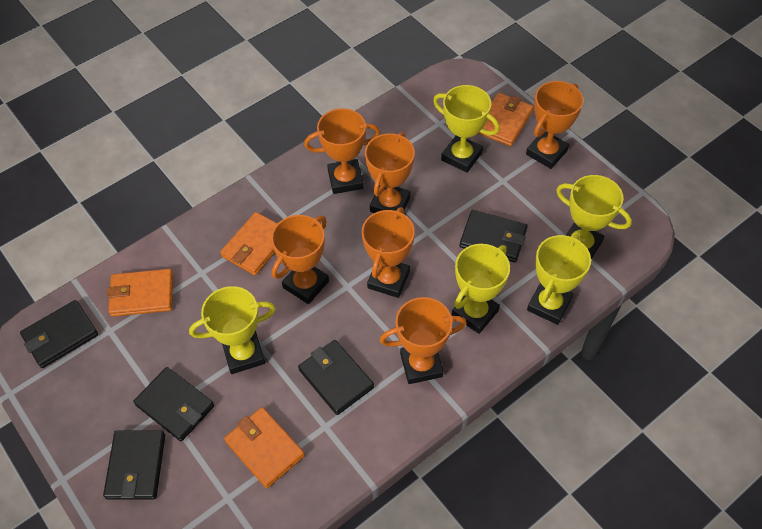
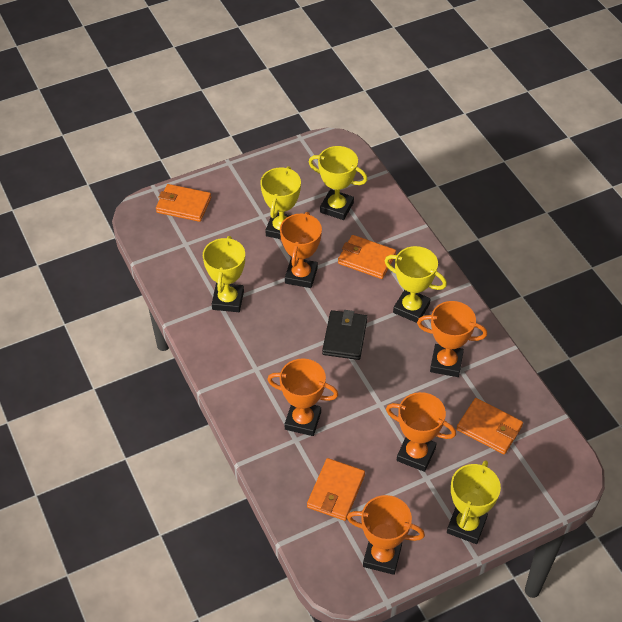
black wallet: [20,300,98,368] [103,430,165,500] [133,367,214,441] [298,340,374,415] [460,210,528,263] = 5 -> [322,310,367,360] = 1
orange trophy: [271,215,329,304] [304,108,380,194] [362,207,415,298] [365,132,415,213] [380,297,467,384] [526,81,583,169] = 6 -> [267,358,338,436] [280,212,322,288] [347,495,425,575] [386,392,456,472] [417,301,487,377] = 5

